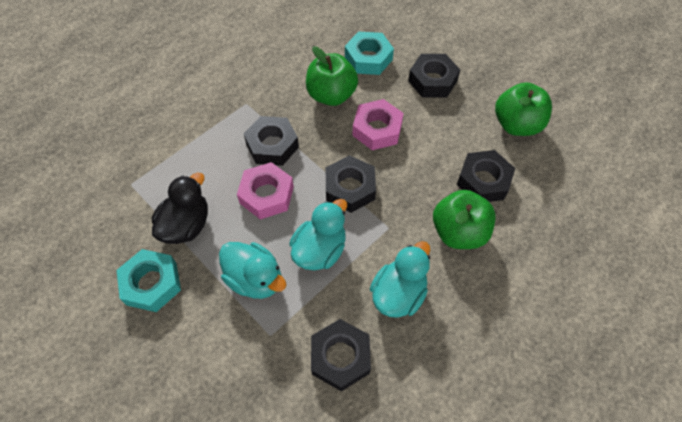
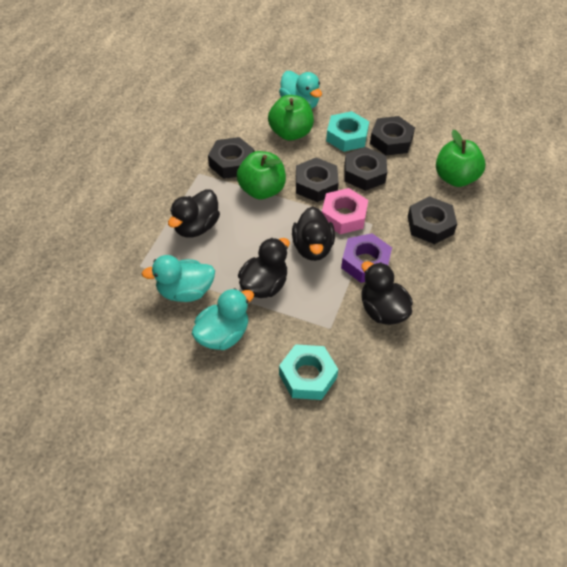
black duck: [152,173,208,244] = 1 -> [168,189,220,237] [238,238,290,298] [292,206,335,261] [361,261,413,325] = 4
pink nut: [237,162,294,220] [352,99,404,150] = 2 -> [322,188,368,234] = 1
purple nut: none = 0 -> [341,233,392,283] = 1

